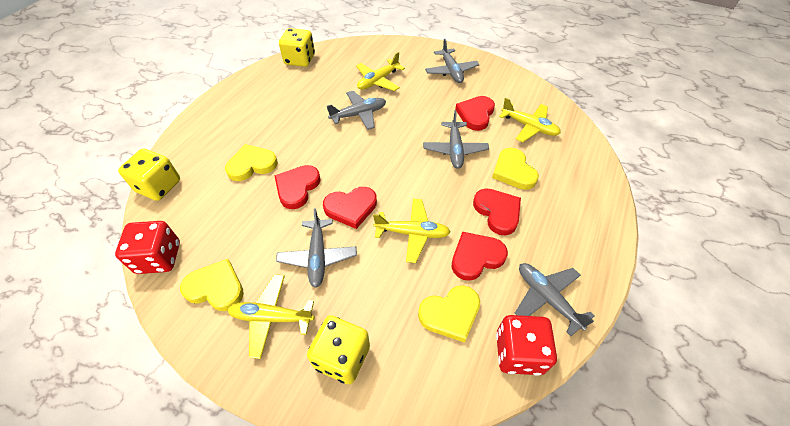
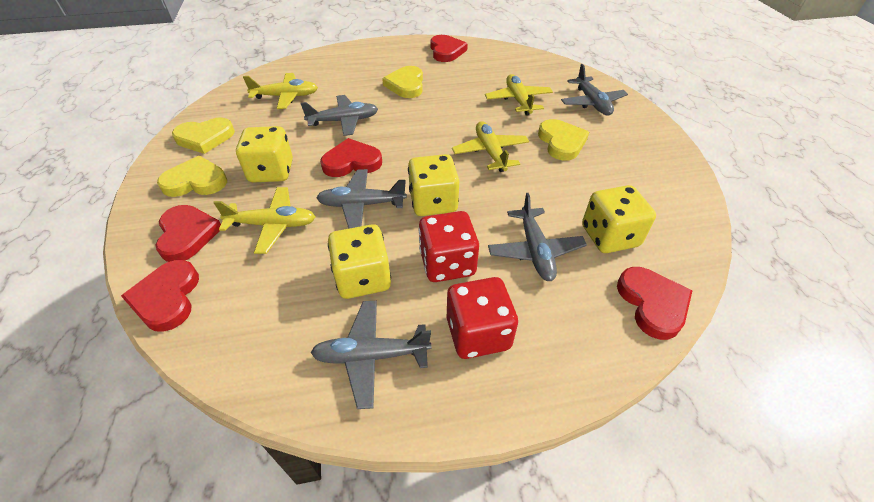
yellow dice: [118,149,180,201] [279,28,315,67] [307,315,370,384] = 3 -> [236,126,293,182] [328,224,391,299] [408,154,459,216] [582,185,656,253] = 4

